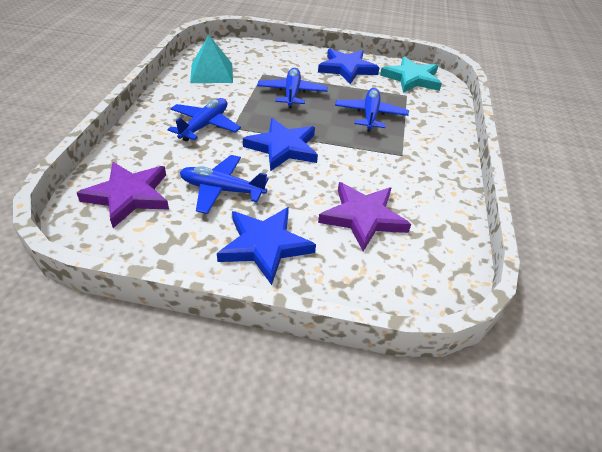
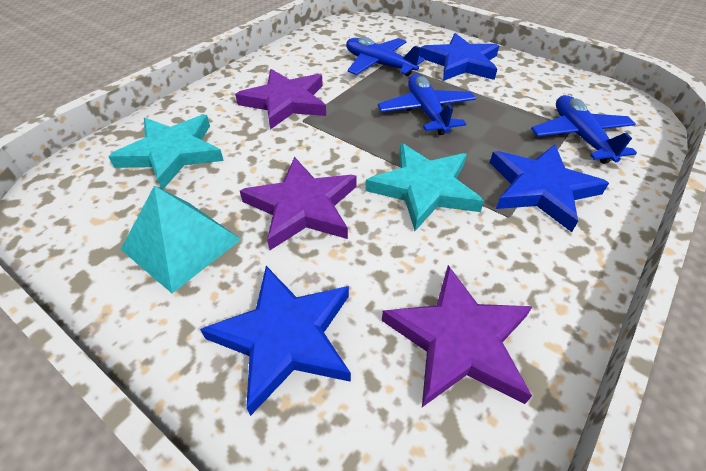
blue plane: [167,98,241,142] [180,155,269,214] [257,68,328,108] [335,88,409,131] = 4 -> [346,37,424,76] [378,74,476,135] [531,95,637,164] = 3
purple star: [77,162,169,228] [318,182,411,251] = 2 -> [235,69,326,130] [240,157,357,250] [382,265,533,407] = 3
turquoise star: [380,56,442,93] = 1 -> [108,114,224,190] [365,143,484,231] = 2

